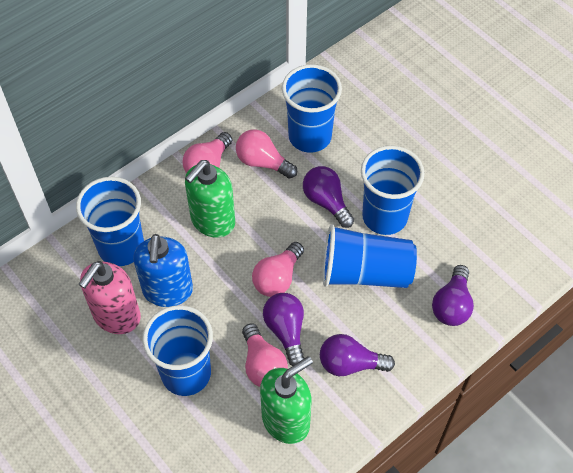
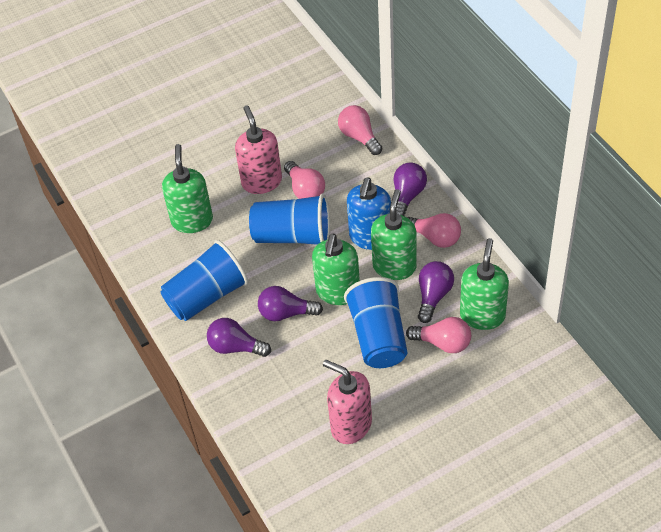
blue cup: [76,177,144,266] [142,305,213,396] [282,64,342,153] [323,224,417,288] [361,146,425,235] = 5 -> [160,240,248,321] [249,194,330,245] [344,277,407,368] = 3
green soap dispenser: [185,160,235,238] [260,356,313,444] = 2 -> [162,144,213,233] [312,233,360,305] [371,189,417,280] [460,238,509,330] = 4
pink soap dispenser: [78,261,141,334] = 1 -> [235,106,282,194] [323,360,372,444] = 2

